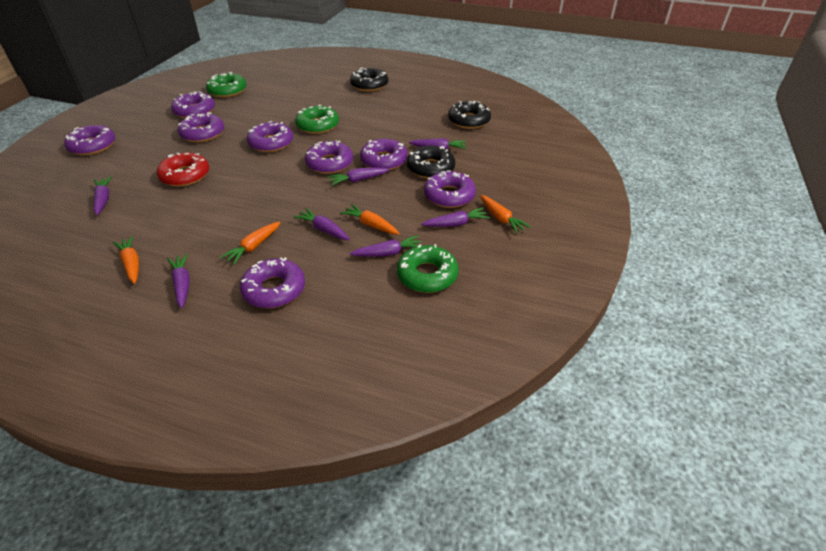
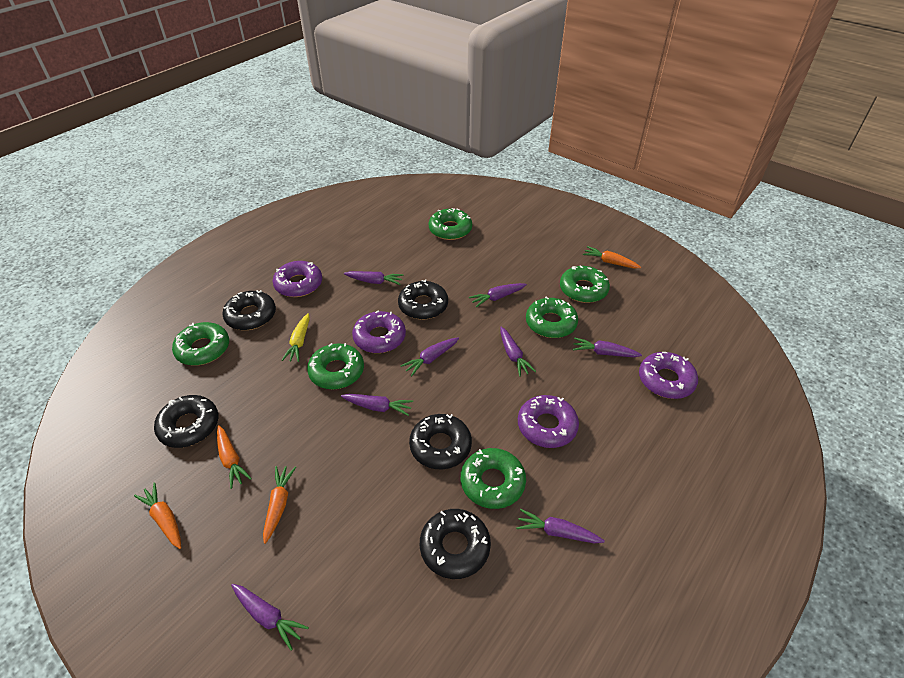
black donut: [350,68,388,91] [407,146,455,179] [448,101,491,129] = 3 -> [154,395,218,448] [223,290,276,330] [398,279,448,320] [409,414,472,469] [420,509,491,579] = 5
green donut: [206,72,247,97] [295,105,339,134] [397,244,458,293] = 3 -> [172,322,229,366] [307,343,364,389] [429,208,472,240] [461,448,526,509] [526,296,578,338] [560,265,610,303] = 6
purple carrot: [94,177,112,215] [167,254,190,308] [294,208,350,240] [328,167,390,186] [350,235,421,257] [409,138,466,149] [421,208,490,227] = 7 -> [231,584,309,651] [341,394,413,416] [344,271,404,285] [400,338,459,376] [469,283,527,307] [500,327,536,377] [516,509,605,543] [573,337,642,357] = 8
purple donut: [64,125,115,155] [171,92,215,118] [178,112,224,142] [240,258,305,308] [247,121,293,152] [305,140,353,174] [360,139,408,170] [424,170,476,208] = 8 -> [273,261,322,297] [352,310,406,353] [518,395,579,448] [639,352,698,399] = 4
red donut: [157,153,209,187] = 1 -> none = 0
yellow carrot: none = 0 -> [281,313,310,362] = 1

